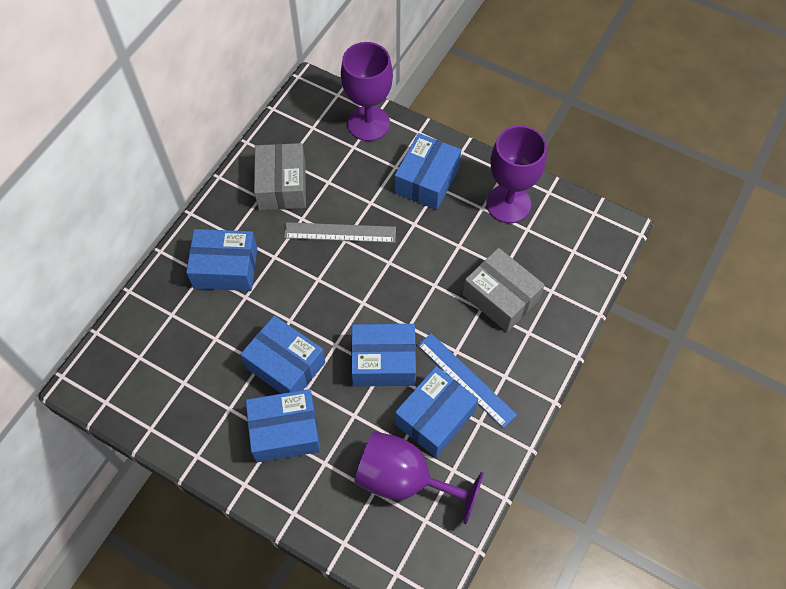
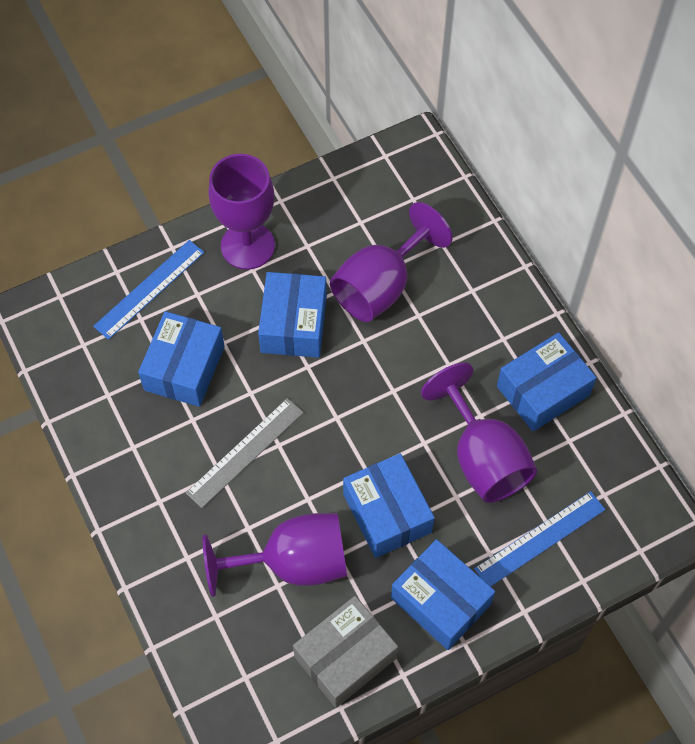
blue box: [186,229,257,291] [240,316,325,394] [246,389,320,463] [351,324,416,386] [395,133,461,210] [395,366,478,457] = 6 -> [138,311,225,407] [258,272,327,358] [343,453,435,558] [391,539,495,650] [497,332,597,431] = 5
blue ruler: [417,333,517,428] = 1 -> [93,240,205,340] [474,491,606,587] = 2
grey box: [254,143,306,210] [463,248,544,332] = 2 -> [293,596,398,708] = 1
purple goblet: [341,42,393,141] [354,431,484,525] [486,125,547,223] = 3 -> [203,513,347,597] [208,154,275,269] [330,202,453,322] [421,362,537,503] = 4

